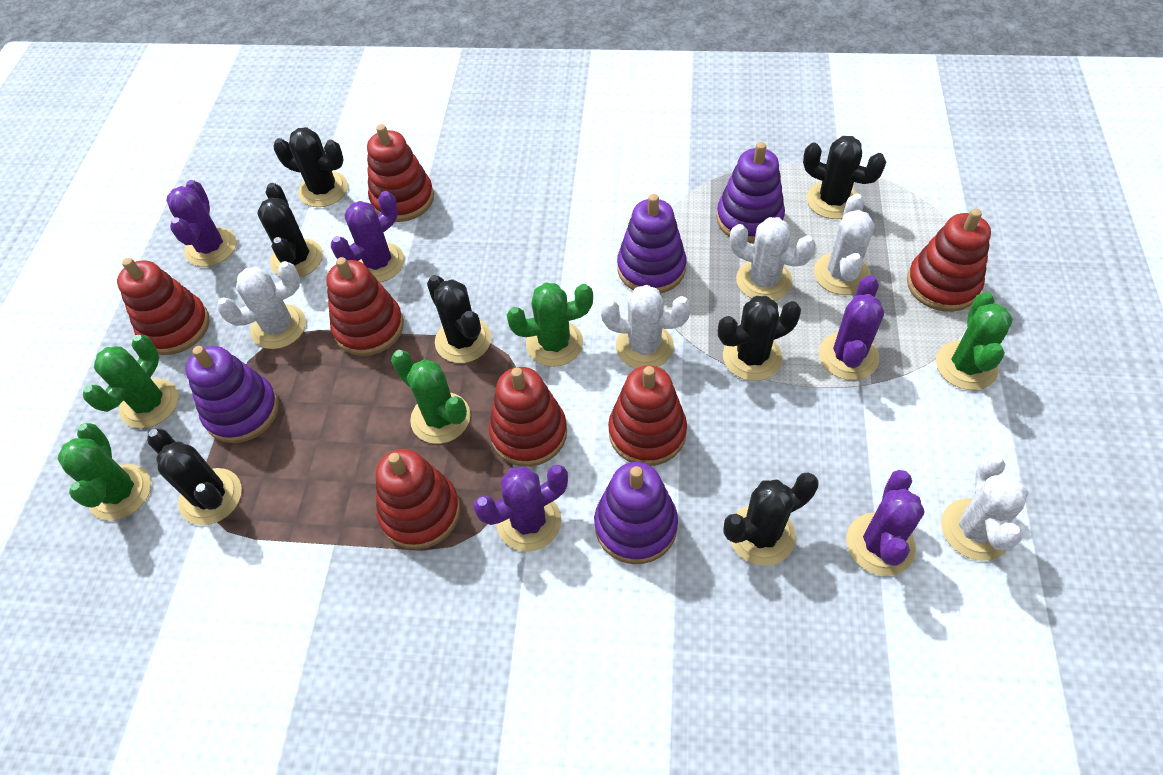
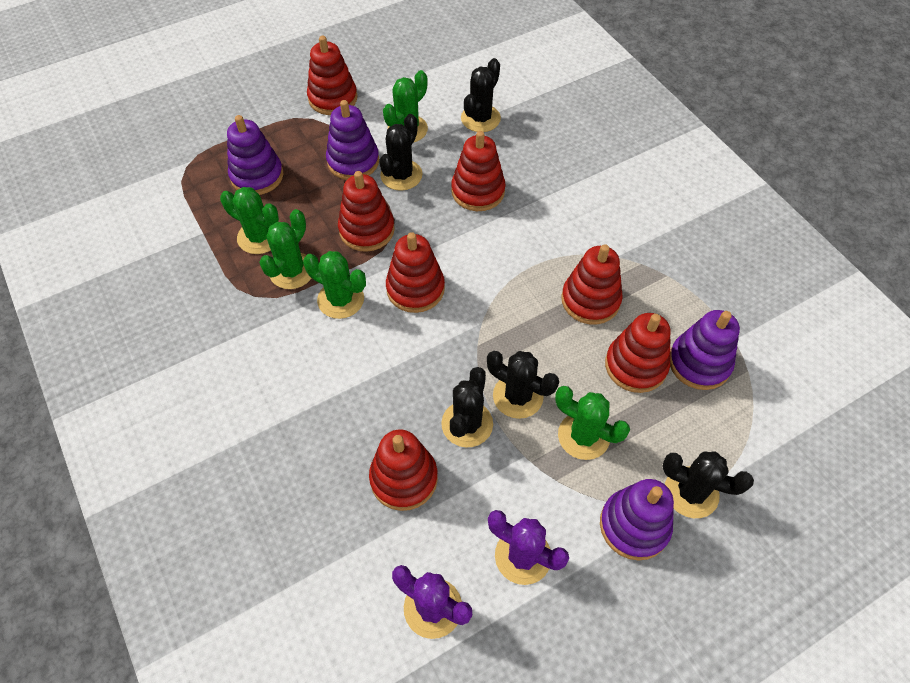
black cactus: [147,429,242,525] [257,183,323,277] [273,127,348,207] [427,275,491,363] [718,296,801,381] [724,472,818,566] [803,136,886,219] = 7 -> [379,114,423,191] [441,367,493,447] [461,58,501,132] [487,351,559,419] [662,451,754,518] = 5
purple cactus: [166,180,236,267] [331,191,404,282] [473,465,568,552] [819,275,884,380] [846,470,925,576] = 5 -> [392,565,472,639] [488,510,569,585] = 2
white cactus: [217,261,306,349] [601,285,691,369] [730,217,816,301] [814,193,875,295] [941,454,1029,561] = 5 -> none = 0

